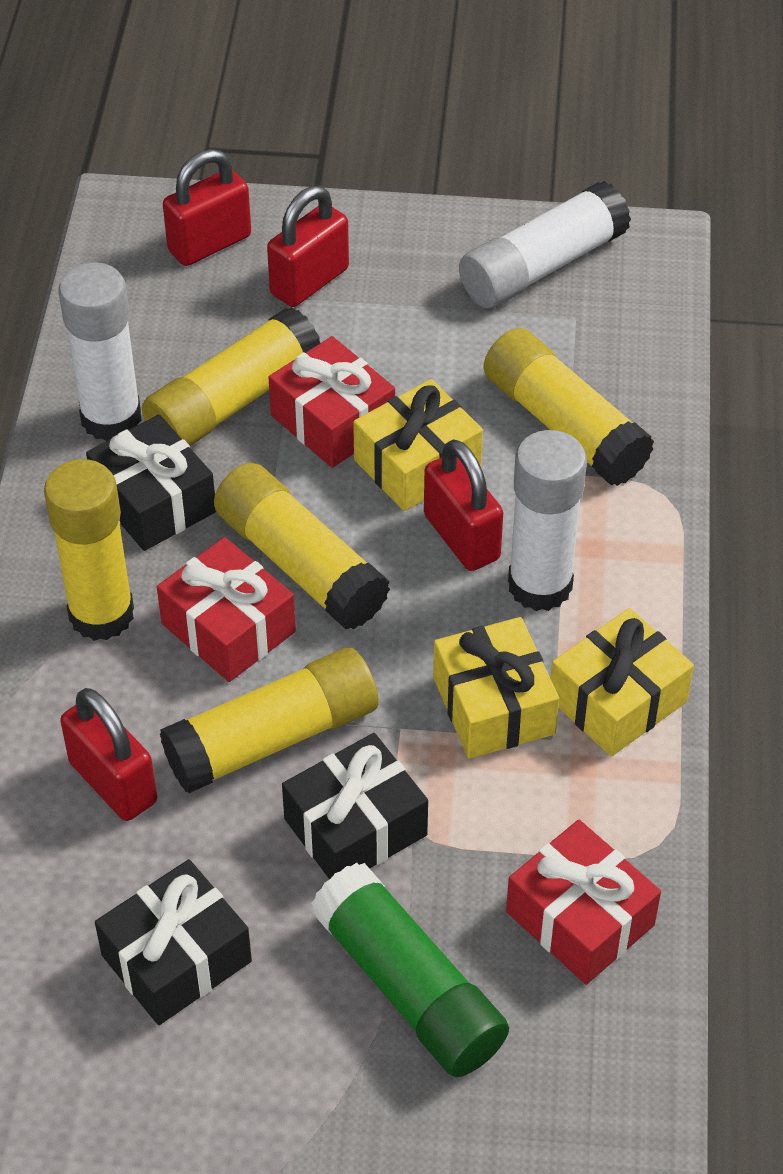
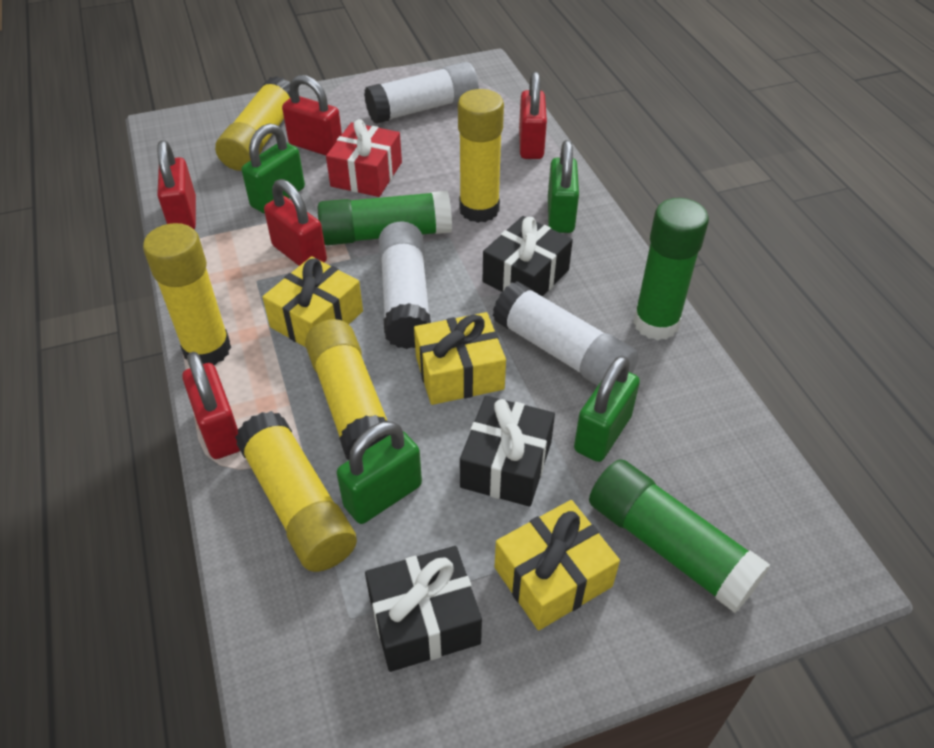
green glue stick: [311,863,509,1077] = 1 -> [318,191,452,245] [589,459,770,613] [633,198,709,340] = 3
green padlock: none = 0 -> [242,123,305,214] [337,421,422,524] [548,140,579,233] [574,356,640,462] = 4
red gift: [157,537,296,682] [268,336,395,468] [506,820,661,985] = 3 -> [326,119,402,197] = 1
red padlock: [60,688,157,821] [163,149,251,266] [267,186,349,307] [424,439,503,571] = 4 -> [157,140,196,230] [182,352,240,459] [264,179,327,266] [282,75,342,155] [519,72,547,159] = 5

